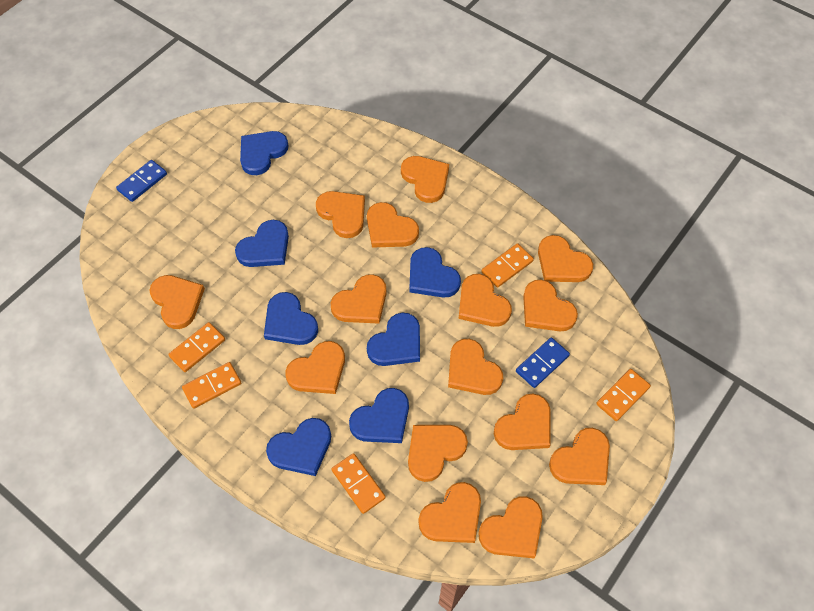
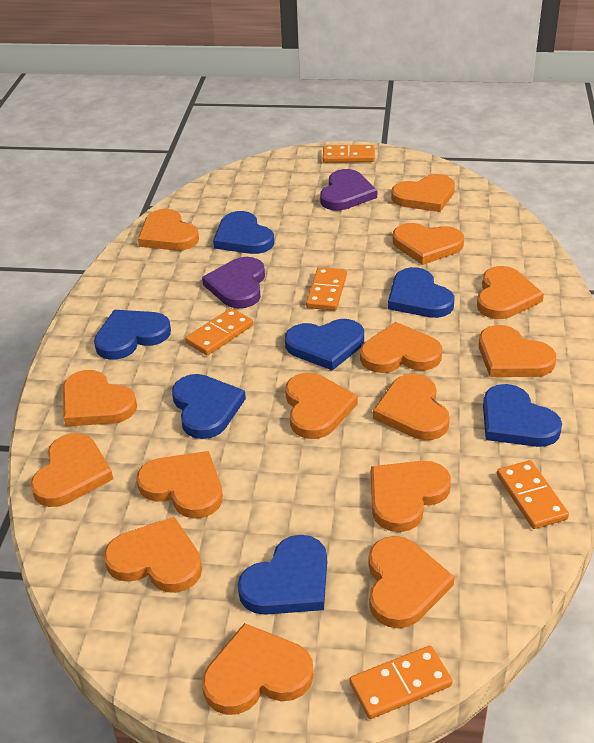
blue domino: [116,160,167,202] [516,337,570,388] = 2 -> none = 0
purple heart: none = 0 -> [202,257,265,308] [320,169,377,211] = 2

